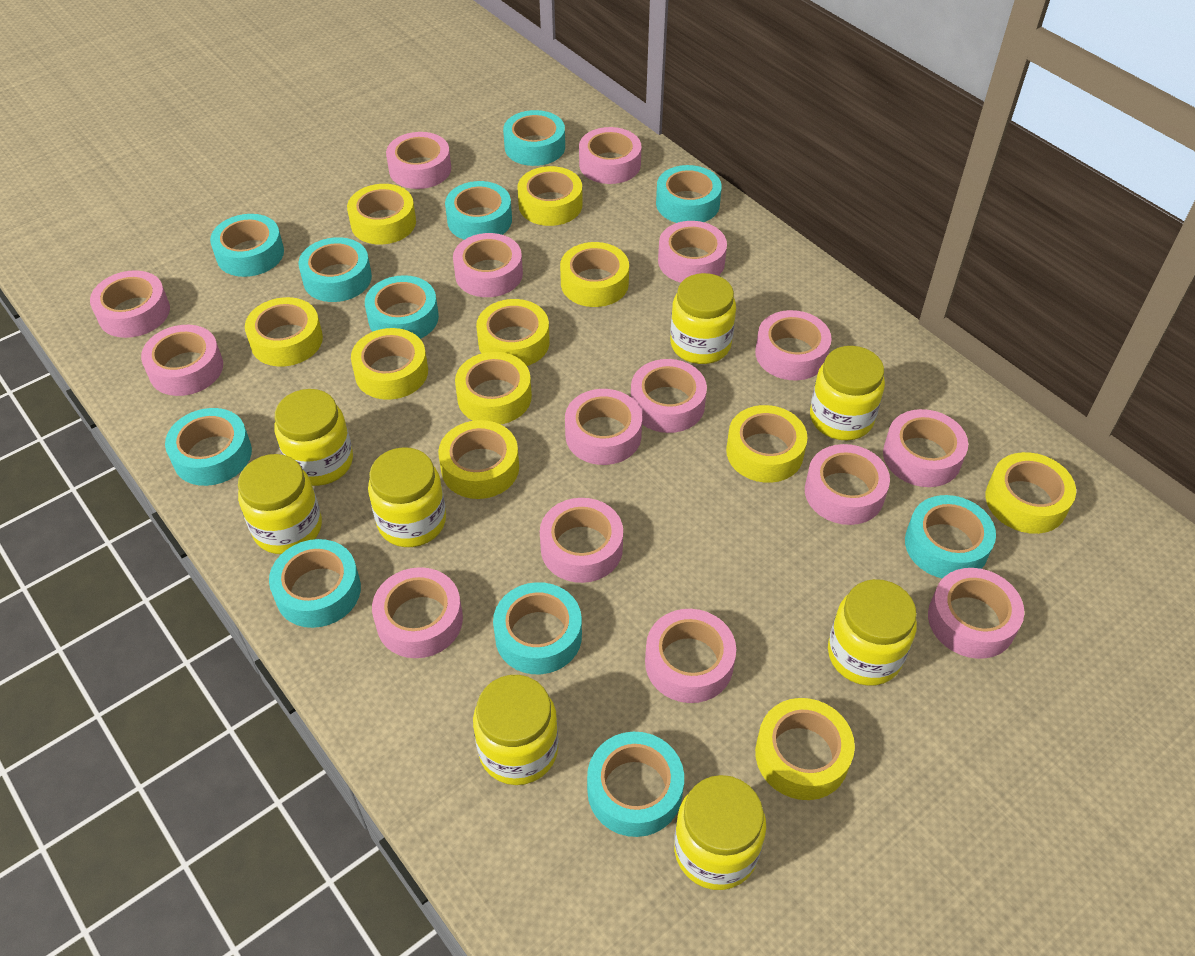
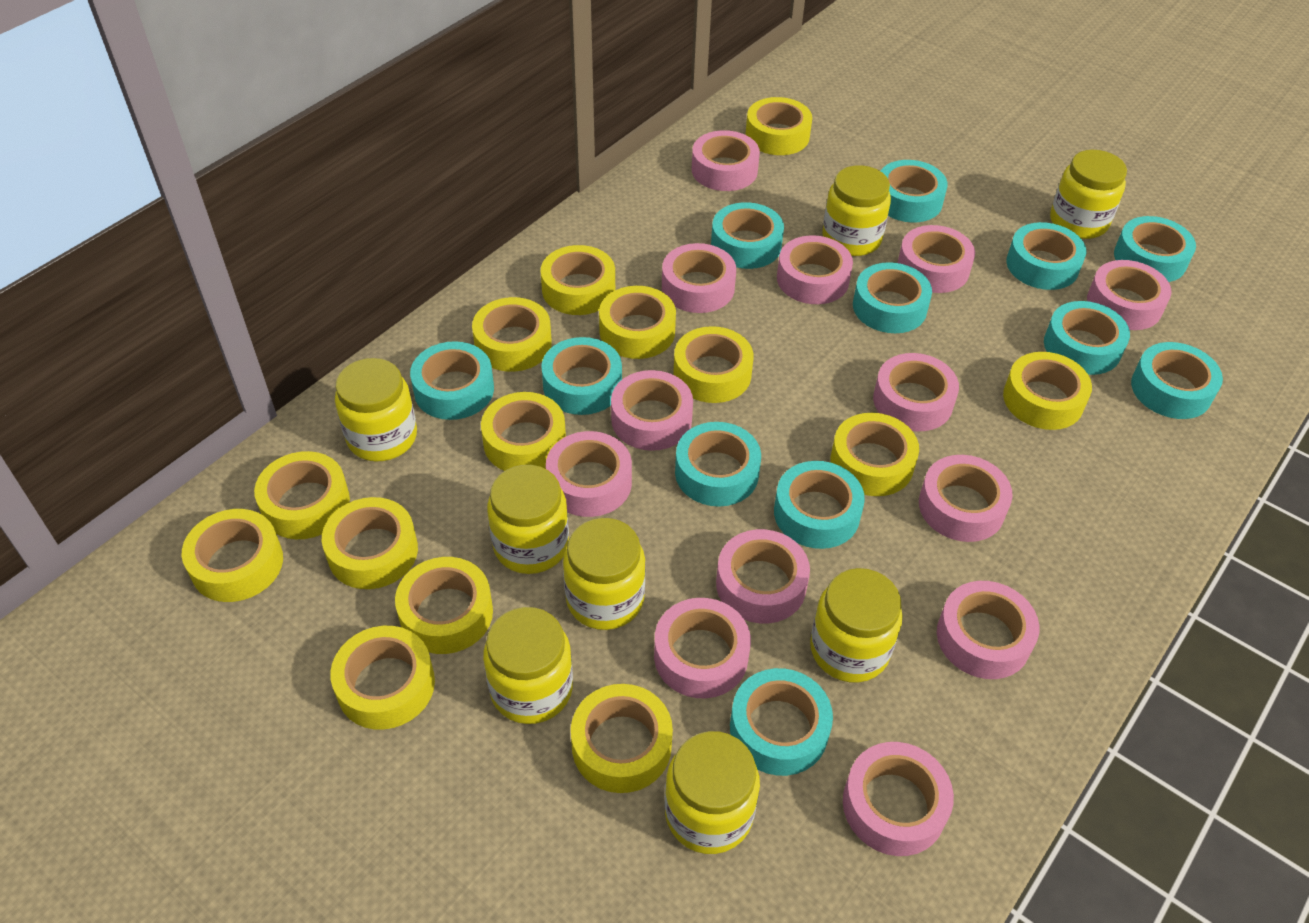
pink tape: [90,270,170,338] [141,325,223,396] [372,567,463,658] [386,132,451,189] [453,233,523,297] [540,498,623,583] [565,389,642,465] [579,127,641,184] [631,359,707,433] [645,609,736,703] [658,221,727,283] [755,310,832,380] [805,444,890,525] [883,409,968,487] [928,568,1024,659] = 15 -> [546,431,632,517] [611,370,693,451] [654,598,751,698] [662,243,736,313] [692,130,760,191] [716,529,810,623] [777,235,853,304] [843,742,954,856] [873,353,959,431] [898,225,975,293] [919,455,1013,542] [937,581,1039,679] [1087,260,1172,330] = 13
turquoise tape: [165,408,252,486] [210,214,284,277] [269,539,361,628] [298,237,372,302] [365,275,439,339] [445,181,512,240] [493,582,582,674] [503,110,565,166] [587,732,684,837] [656,165,722,223] [905,495,996,579] = 11 -> [410,341,494,420] [541,337,622,415] [675,422,761,507] [711,202,784,269] [730,668,833,776] [774,461,865,549] [853,262,932,333] [881,160,948,223] [1006,222,1086,290] [1044,301,1130,375] [1114,216,1196,282] [1131,342,1223,419] = 12
yellow tape: [245,297,323,367] [347,184,416,244] [351,328,428,400] [438,420,519,499] [455,352,532,424] [476,299,550,366] [517,166,583,226] [560,242,629,307] [726,405,807,483] [755,698,855,800] [985,452,1076,534] = 11 -> [181,509,283,602] [254,451,350,539] [322,497,418,589] [330,626,435,730] [395,557,493,654] [472,297,552,372] [481,392,566,471] [541,245,615,315] [571,684,673,793] [599,286,676,359] [673,326,754,403] [746,97,812,155] [831,413,919,496] [1003,352,1092,430] = 14

